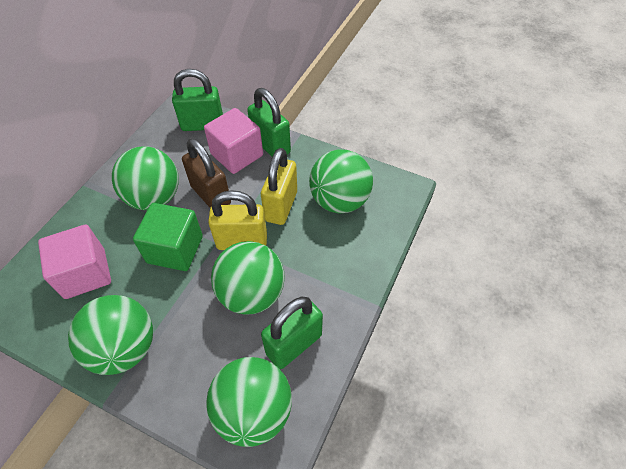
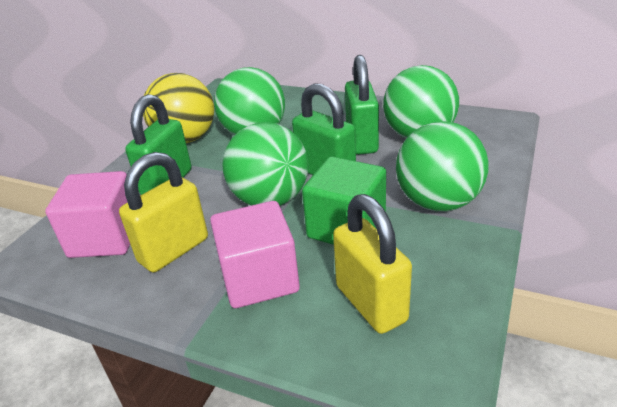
brown padlock: [182,138,231,208] = 1 -> none = 0
green ball: [68,295,153,375] [112,146,179,210] [206,357,292,447] [211,241,285,315] [309,150,373,214] = 5 -> [214,67,285,135] [222,122,308,206] [383,65,459,138] [396,121,489,212] = 4
yellow ball: none = 0 -> [143,73,214,144] = 1

